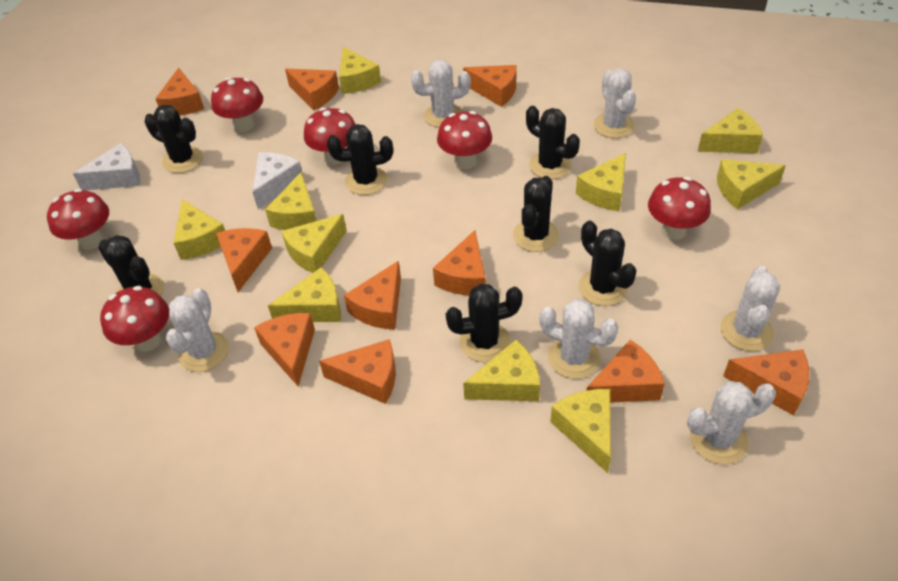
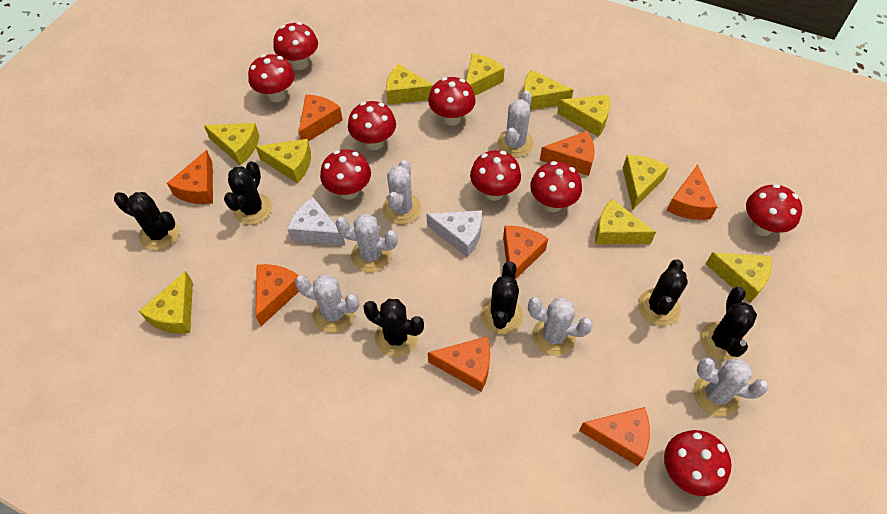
black cactus: [98,235,164,296] [145,105,203,173] [327,124,393,195] [446,284,523,362] [513,176,559,252] [526,106,580,179] [579,221,637,306] = 7 -> [114,192,179,250] [224,161,272,225] [363,299,424,357] [481,261,523,334] [638,259,688,326] [700,287,757,361] = 6
orange cheese: [155,68,204,115] [216,228,272,292] [254,313,315,386] [285,69,339,110] [319,339,396,404] [344,261,401,330] [433,230,486,295] [463,65,517,107] [587,340,665,403] [723,349,809,415] = 10 -> [167,150,213,204] [256,264,299,326] [299,95,343,141] [428,336,490,392] [503,226,548,280] [540,131,595,176] [579,407,650,466] [667,165,717,220] = 8
red mushroom: [47,189,109,250] [100,286,169,352] [211,77,263,132] [304,107,356,165] [437,111,492,169] [648,177,711,240] = 6 -> [248,54,295,102] [273,22,318,70] [320,149,371,200] [348,101,396,150] [428,77,476,126] [470,150,521,201] [530,161,582,212] [664,430,731,496] [746,184,802,236] = 9

